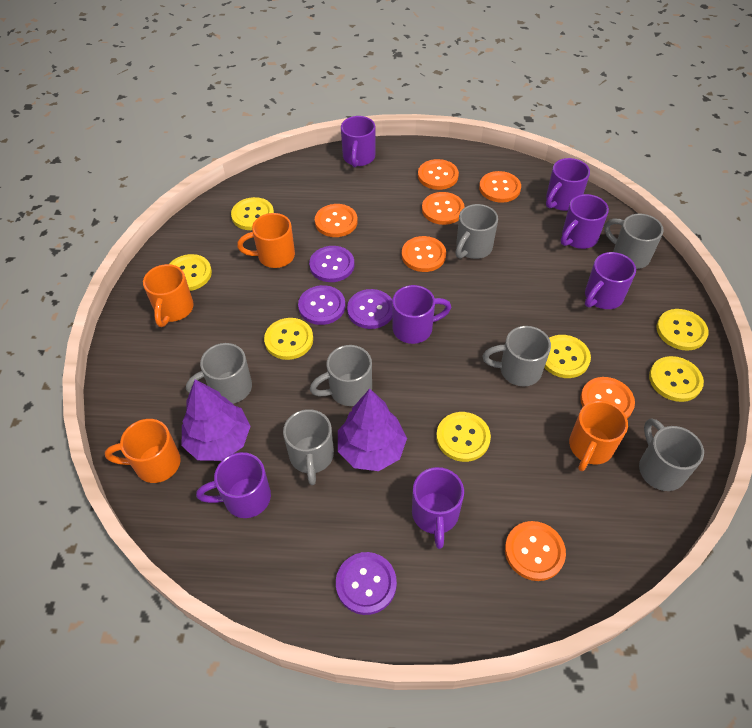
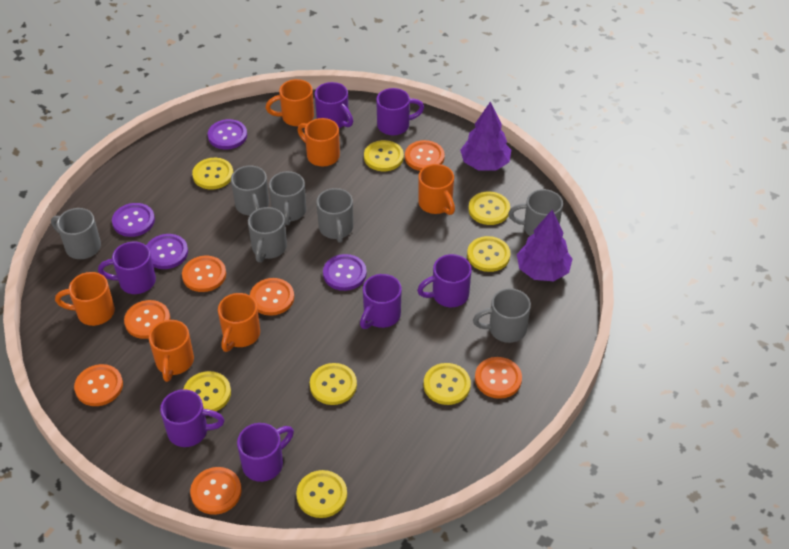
orange mug: [105,419,181,483] [143,264,194,327] [237,213,295,268] [569,400,628,471] = 4 -> [55,272,115,326] [149,320,194,382] [218,293,260,352] [265,79,314,126] [297,118,340,166] [418,164,455,215] = 6
yellow button: [169,254,212,291] [231,197,274,230] [264,318,313,360] [436,412,491,462] [544,335,591,378] [649,356,704,402] [656,309,709,351] = 7 -> [184,371,231,411] [192,158,233,190] [296,470,347,518] [310,363,357,405] [364,140,404,171] [424,363,471,405] [467,236,510,272] [468,192,510,225] = 8

